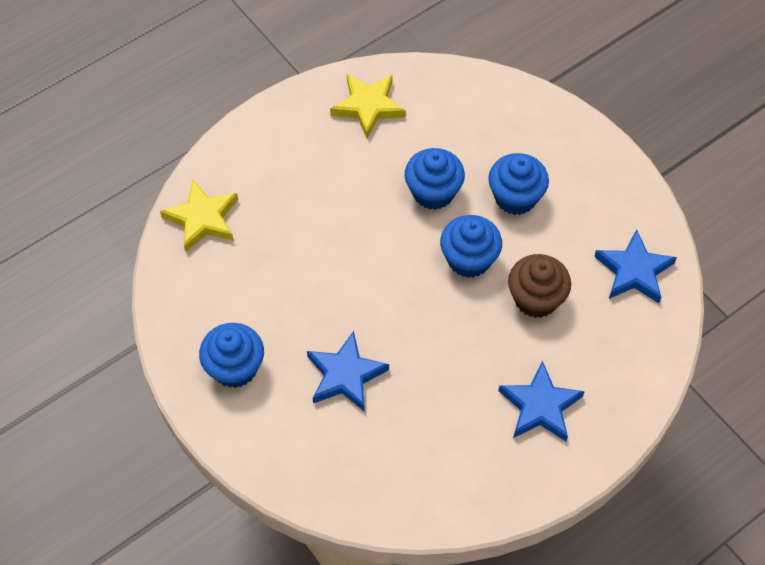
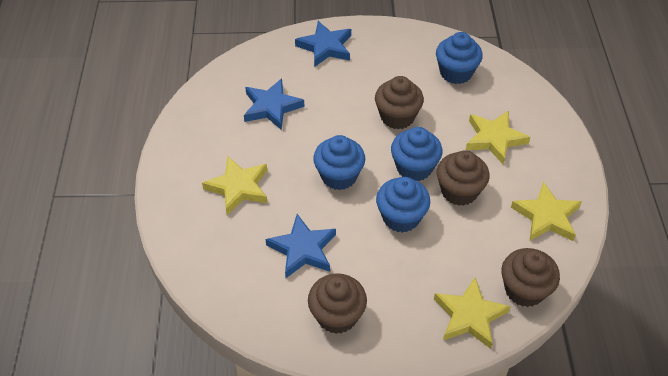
brown cupcake: [508,254,571,318] = 1 -> [308,273,367,334] [375,76,424,129] [437,150,490,206] [501,248,560,307] = 4
yellow star: [160,180,238,252] [330,74,406,138] = 2 -> [202,156,267,215] [434,278,511,349] [466,111,530,164] [511,182,582,241] = 4

